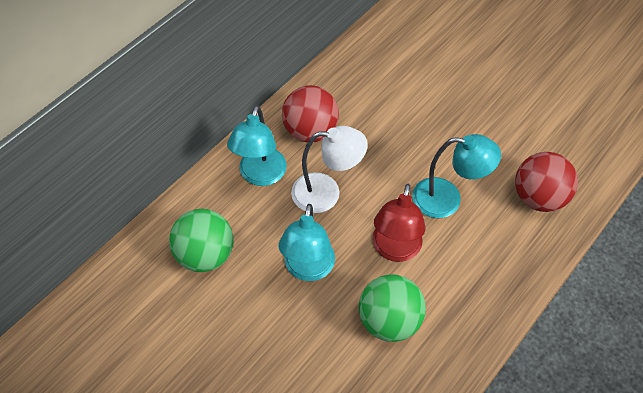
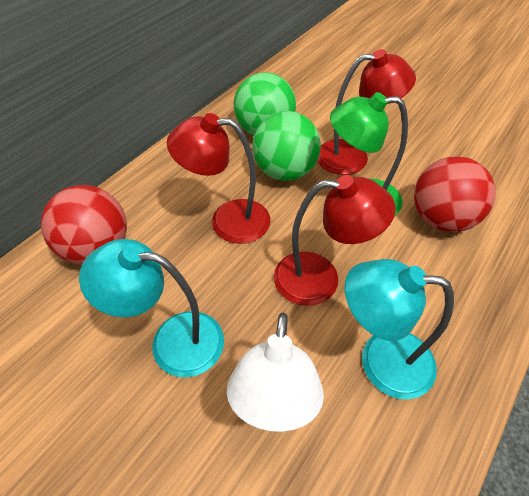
green lamp: none = 0 -> [330,92,408,216] = 1
red lamp: [373,184,426,262] = 1 -> [167,113,271,244] [274,175,396,306] [317,49,416,175] = 3
turquoise lamp: [227,105,287,186] [278,204,335,281] [412,134,501,218] = 3 -> [79,239,224,377] [345,259,454,399] = 2

